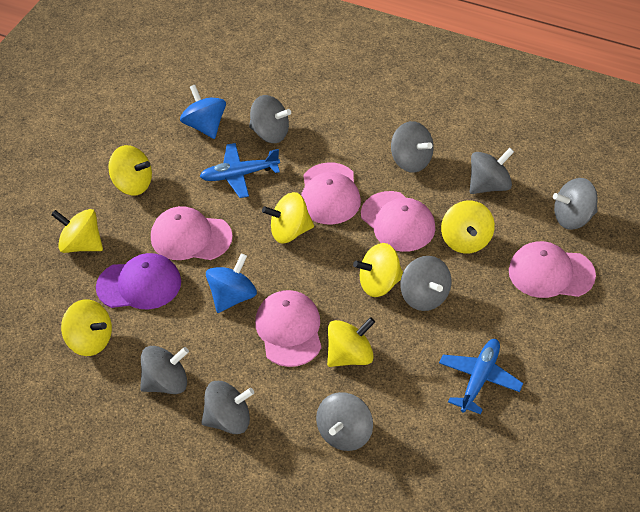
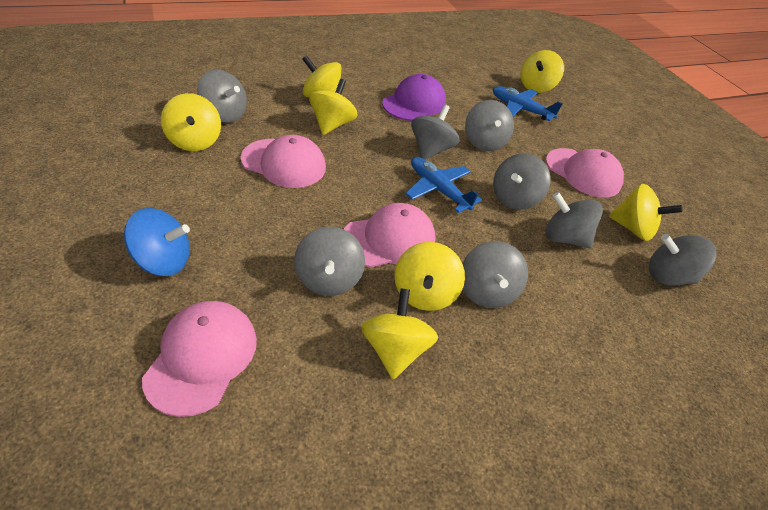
blue spinning top: [180,85,226,139] [206,253,257,313] = 2 -> [124,208,190,276] = 1
pink cap: [151,206,233,260] [255,290,322,367] [301,162,361,225] [361,191,435,252] [509,241,596,298] = 5 -> [142,301,257,417] [241,135,326,188] [343,203,436,268] [546,148,624,198] = 4

